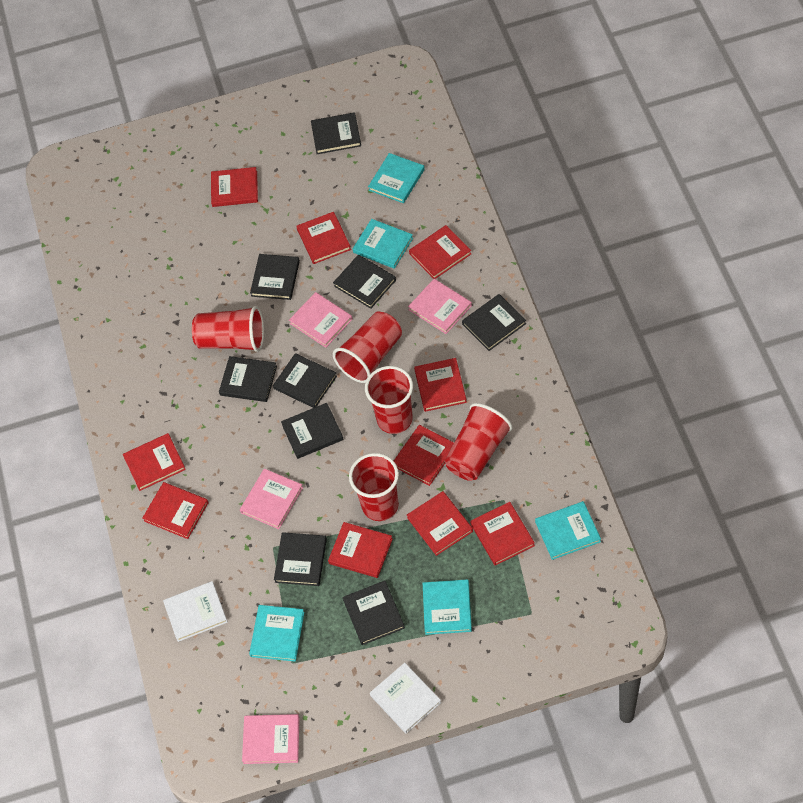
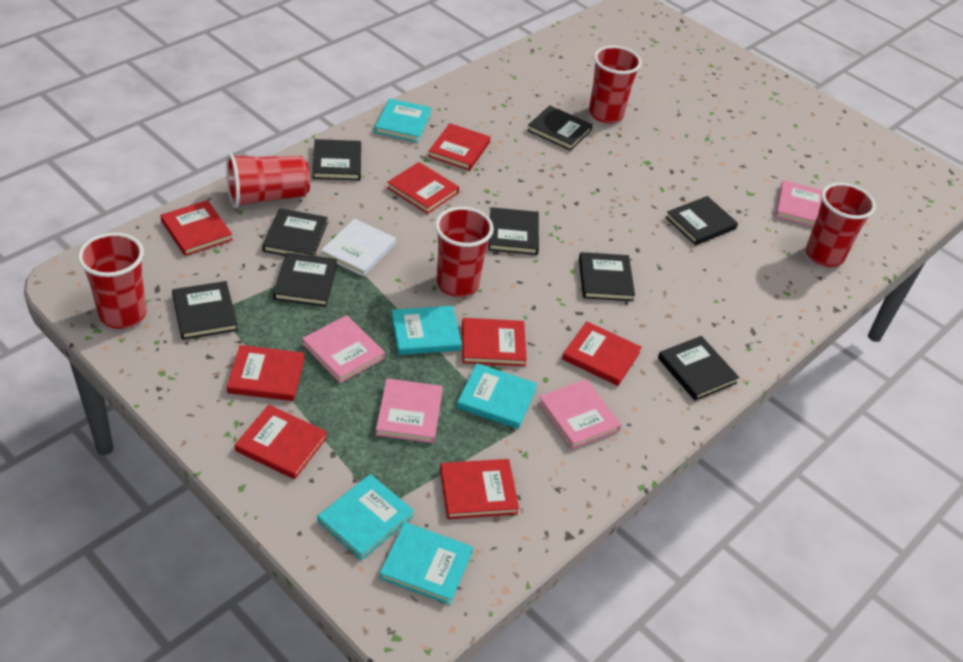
red book: [123,433,186,491] [142,482,209,539] [211,167,258,207] [296,212,351,264] [328,522,393,578] [394,425,454,486] [407,491,473,556] [409,225,471,279] [414,358,467,412] [470,502,535,565] = 10 -> [160,200,233,256] [227,345,305,401] [235,405,327,479] [387,162,459,214] [428,123,491,171] [440,459,519,519] [462,318,527,366] [562,321,642,386] = 8
white book: [163,581,228,642] [370,663,441,734] = 2 -> [321,219,396,276] = 1

